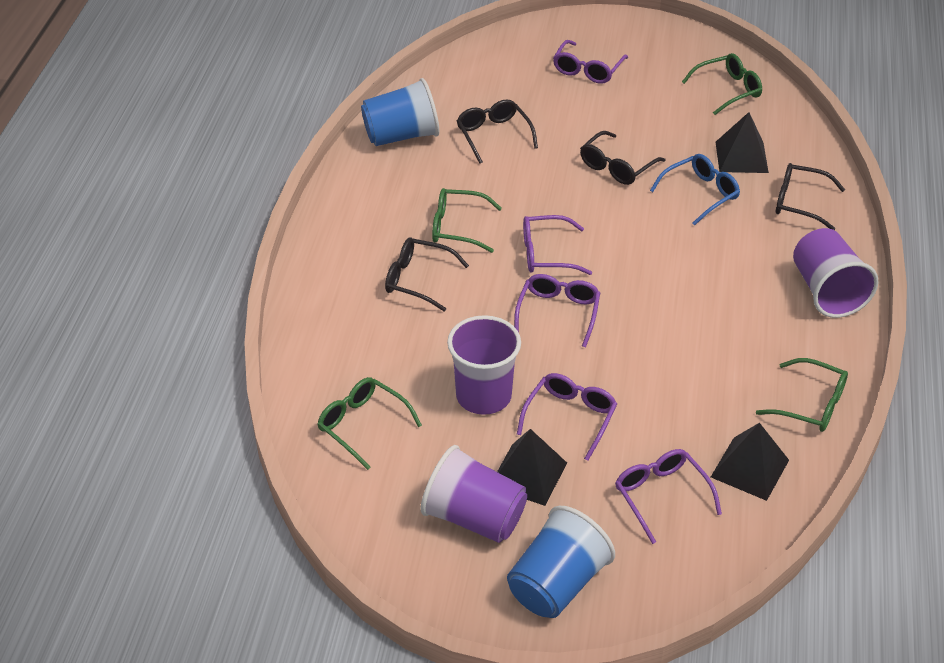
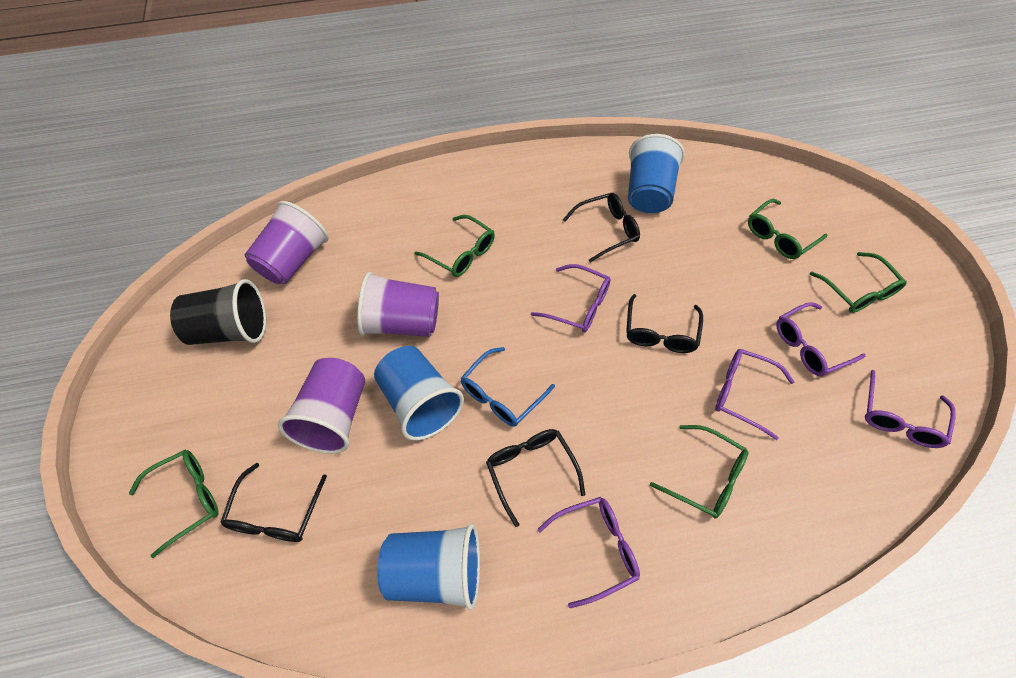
black cup: none = 0 -> [170,279,266,345] = 1
black pyramid: [497,429,567,506] [711,423,789,501] [716,112,769,173] = 3 -> none = 0
blue cup: [361,78,439,146] [507,506,615,618] = 2 -> [374,346,464,440] [377,524,480,610] [628,134,685,213] = 3
green glasses: [317,377,422,470] [432,188,502,253] [682,53,762,115] [756,358,848,432] = 4 -> [129,449,219,558] [414,215,495,277] [650,425,749,519] [748,199,828,259] [810,252,907,313] = 5

